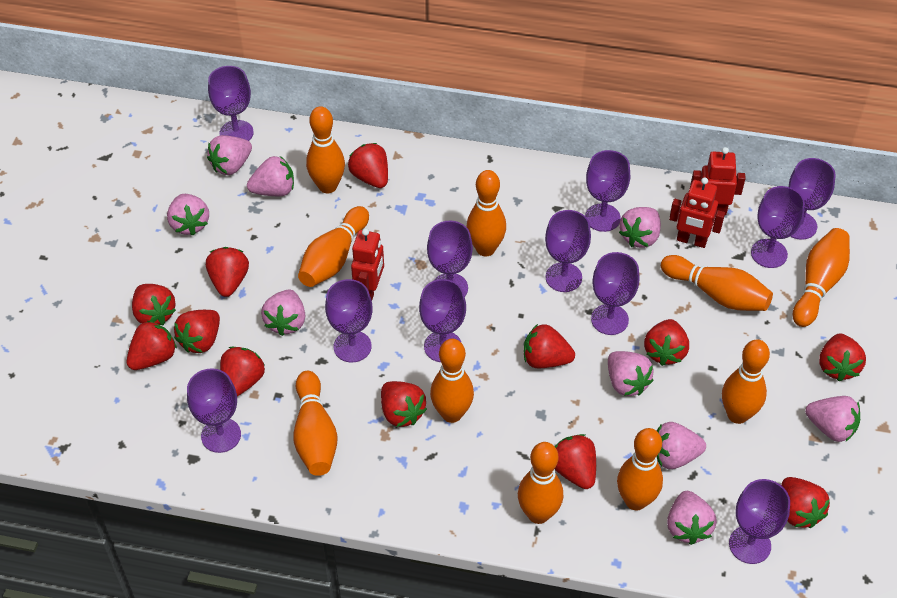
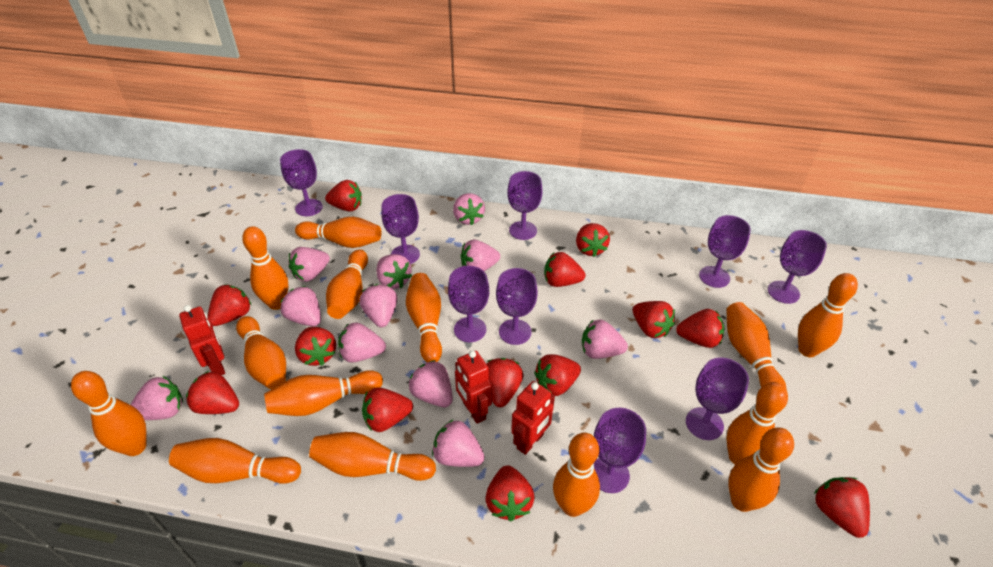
orange bowling pin: [293,371,338,476] [298,206,369,287] [306,106,345,193] [430,338,474,423] [467,170,506,257] [518,442,563,524] [617,428,663,511] [661,255,773,311] [722,339,770,424] [793,228,850,327] = 10 -> [71,371,147,456] [169,438,301,484] [236,316,286,389] [242,226,288,310] [264,370,383,416] [295,217,381,248] [309,432,436,481] [326,250,368,319] [406,273,442,362] [553,433,600,517] [726,302,787,390] [726,382,788,465] [728,428,794,512] [798,273,858,357] = 14
pink strawberry: [167,194,209,236] [207,135,252,175] [247,156,294,196] [261,290,305,336] [608,351,654,396] [619,207,661,248] [656,422,706,469] [667,491,717,545] [805,396,860,442] = 9 -> [130,376,183,420] [280,286,321,326] [288,247,330,282] [338,322,386,363] [359,284,397,328] [376,254,412,289] [409,360,453,407] [432,419,485,467] [453,193,485,225] [461,240,500,271] [582,319,628,359] = 11
purple goblet: [187,368,241,453] [208,66,254,141] [325,279,373,363] [419,279,466,362] [427,221,473,297] [545,210,591,292] [585,150,630,232] [591,252,640,335] [729,479,790,564] [751,186,805,268] [789,158,836,240] = 11 -> [280,149,323,216] [381,194,420,264] [448,266,489,342] [496,268,538,345] [507,171,543,240] [593,408,646,493] [686,357,749,440] [699,215,751,288] [768,230,827,304] = 9
red strawberry: [127,321,177,370] [132,284,176,325] [174,310,220,353] [206,247,249,297] [220,347,265,396] [348,143,388,188] [381,381,427,427] [524,324,575,368] [555,434,596,489] [644,319,689,366] [781,477,830,528] [819,334,866,381] = 12 -> [186,371,239,414] [208,284,251,326] [295,327,336,366] [325,180,362,212] [362,387,413,432] [485,465,535,521] [487,358,524,407] [534,354,581,396] [544,252,585,287] [576,223,610,257] [633,301,675,338] [676,309,724,348] [814,477,870,538] = 13

